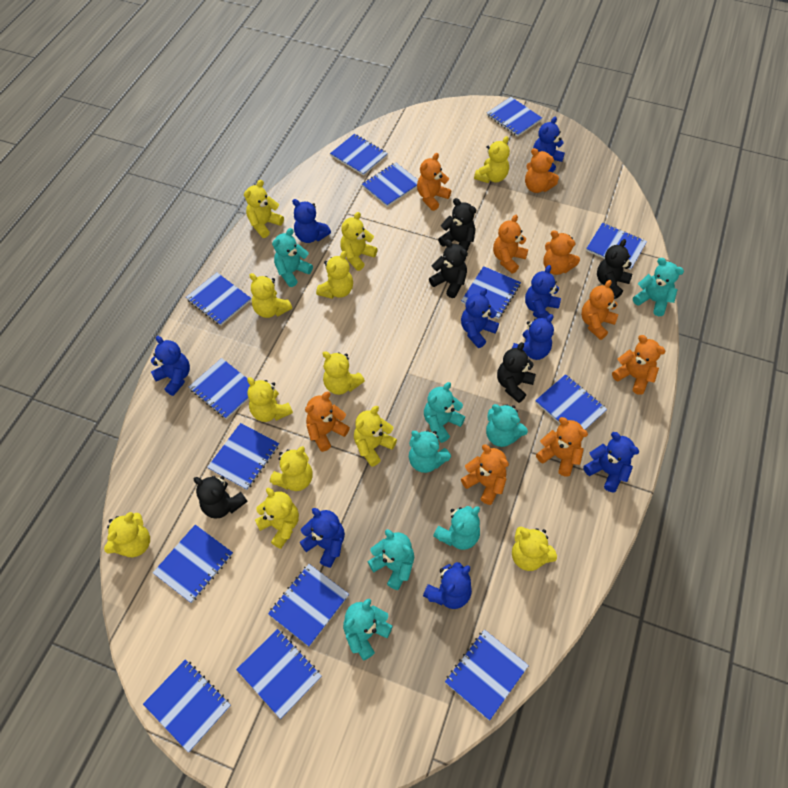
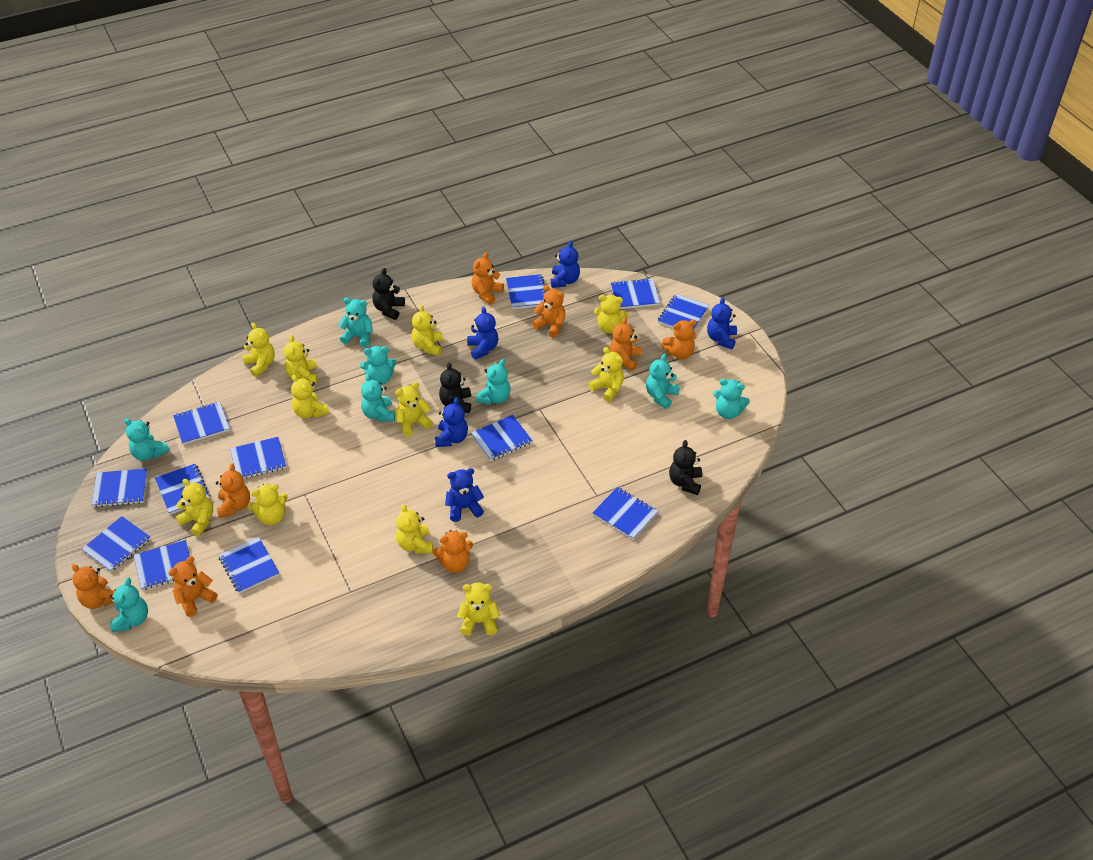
black teddy bear: [194,476,248,519] [429,240,468,298] [438,198,476,251] [497,342,536,403] [597,239,632,298] = 5 -> [373,268,405,320] [439,362,471,413] [669,440,702,495] = 3
blue notebook: [143,659,231,752] [153,524,233,603] [186,273,251,326] [189,358,250,419] [207,423,279,490] [236,629,322,719] [268,564,349,647] [330,134,388,176] [362,162,418,207] [445,629,529,721] [461,266,521,319] [487,97,542,137] [535,374,607,430] [586,223,647,270] = 14 -> [82,516,151,572] [92,468,147,507] [134,540,190,590] [155,464,210,514] [173,402,230,445] [218,537,280,594] [230,437,286,479] [471,415,533,461] [506,274,546,309] [592,487,658,540] [611,278,660,309] [658,294,709,329] = 12
blue teddy bear: [151,336,190,396] [292,199,331,243] [300,508,345,568] [423,562,472,609] [461,288,499,348] [512,314,554,360] [525,265,561,319] [533,117,565,172] [583,432,639,493] = 9 -> [435,397,468,447] [445,468,484,522] [467,307,498,360] [551,241,580,288] [707,297,737,349] = 5
orange teddy bear: [305,392,350,452] [417,153,451,211] [461,444,509,505] [493,215,528,274] [525,148,559,193] [536,417,588,477] [543,230,580,275] [581,280,618,340] [612,335,666,395] = 9 -> [72,564,115,609] [169,557,218,617] [216,463,250,518] [433,530,473,573] [472,252,504,304] [532,285,565,338] [610,317,641,371] [662,320,697,359] = 8
yellow teddy bear: [104,512,150,557] [244,180,284,238] [247,377,293,422] [249,273,292,318] [255,488,299,549] [270,446,313,491] [316,251,353,299] [323,351,365,395] [340,212,378,271] [354,406,397,467] [474,136,510,183] [512,527,557,571] = 12 -> [176,479,213,536] [242,323,275,377] [248,484,288,525] [284,335,318,384] [291,375,329,418] [395,382,433,437] [396,504,433,554] [412,305,443,356] [457,582,500,636] [588,347,624,402] [594,295,629,333] = 11

